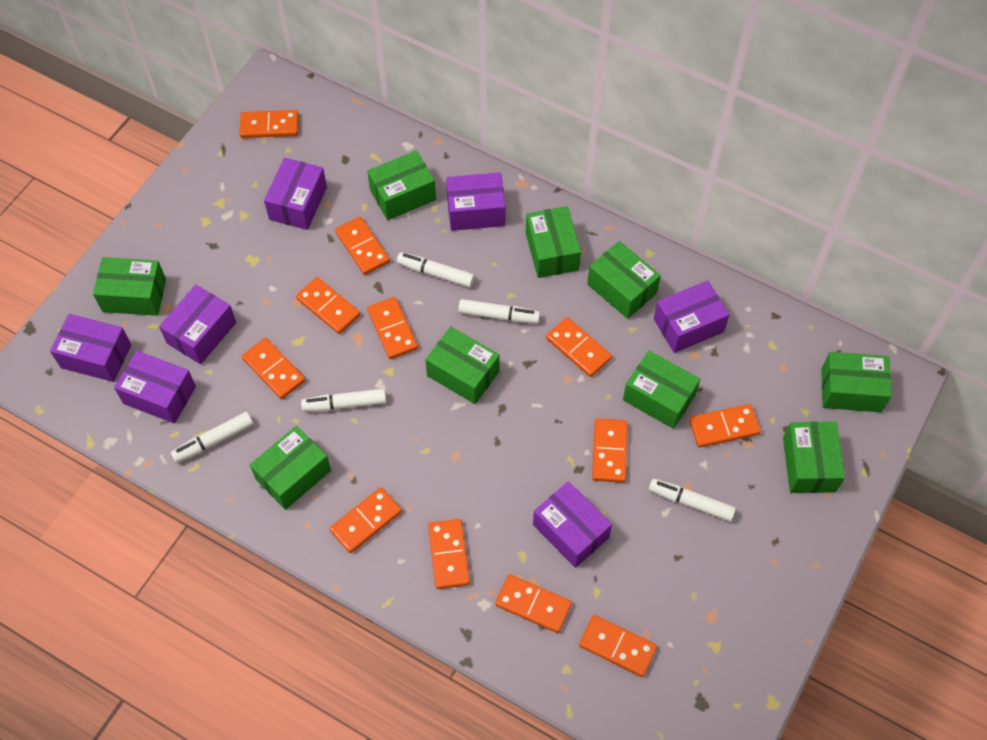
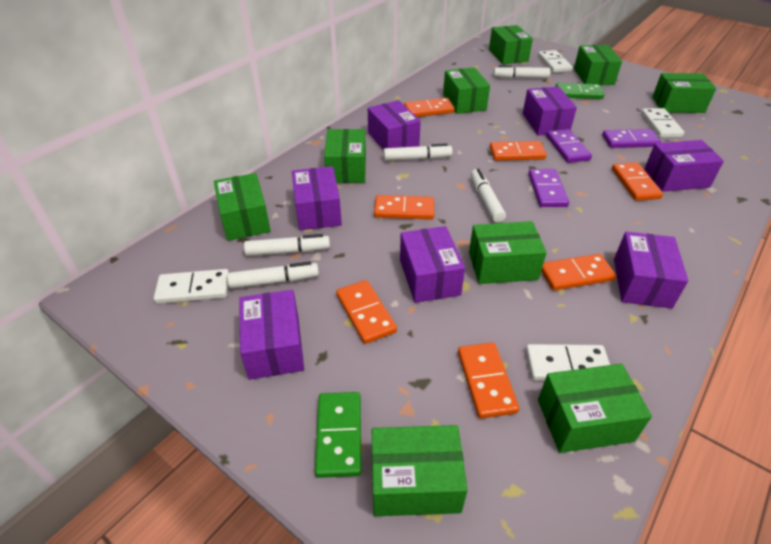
green domino: none = 0 -> [315,392,362,478] [555,83,604,99] = 2
orange domino: [239,110,299,138] [242,338,305,399] [296,277,360,334] [329,487,402,553] [335,217,390,275] [367,297,418,359] [428,519,470,589] [495,574,572,633] [546,317,612,377] [579,615,657,677] [592,418,628,483] [689,404,761,448] = 12 -> [336,280,397,344] [374,195,434,220] [404,98,455,117] [458,342,519,419] [490,141,547,161] [541,254,616,291] [612,162,663,201] = 7
purple domino: none = 0 -> [528,169,569,207] [546,129,592,163] [602,129,661,148] = 3
white domino: none = 0 -> [154,269,229,304] [526,344,610,381] [538,50,573,73] [641,108,684,138] = 4

